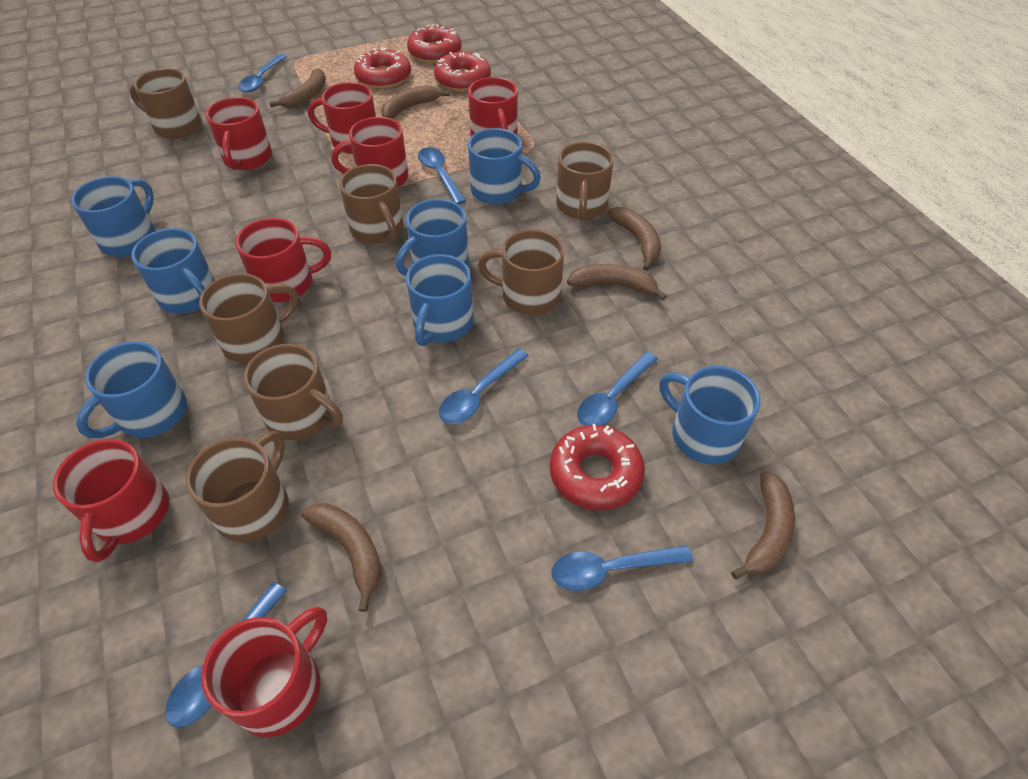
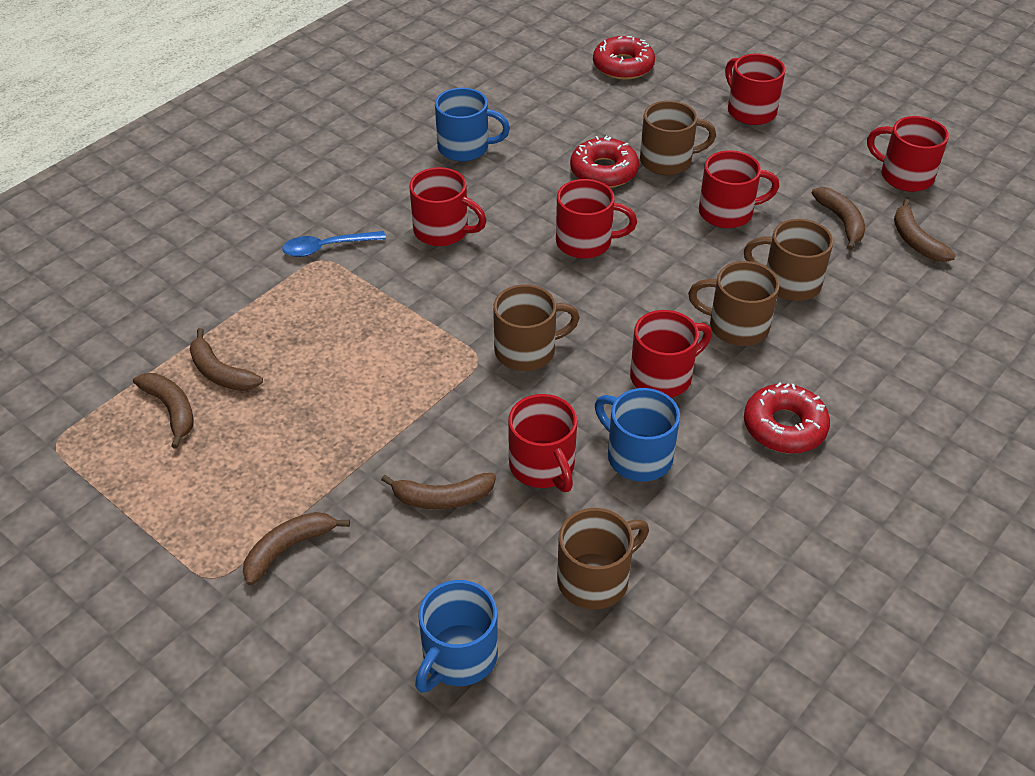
blue mug: [71,176,155,257] [76,341,187,438] [131,228,215,314] [396,199,469,276] [406,254,473,346] [468,128,541,205] [659,366,761,464] = 7 -> [415,580,498,693] [435,88,510,161] [595,388,680,482] = 3
blue spoon: [165,582,287,728] [238,54,287,92] [418,147,466,204] [439,348,529,424] [552,545,693,591] [577,352,658,426] = 6 -> [282,231,386,257] = 1
brown mug: [130,68,202,139] [186,431,289,543] [199,273,299,363] [244,344,343,440] [339,164,403,244] [478,229,565,315] [556,142,614,220] = 7 -> [493,284,580,371] [557,508,649,609] [640,101,716,175] [688,261,779,346] [744,219,833,301] = 5
red donut: [354,47,411,88] [407,24,461,63] [434,52,491,91] [550,424,645,510] = 4 -> [570,136,639,188] [593,36,655,80] [744,383,830,453] = 3

